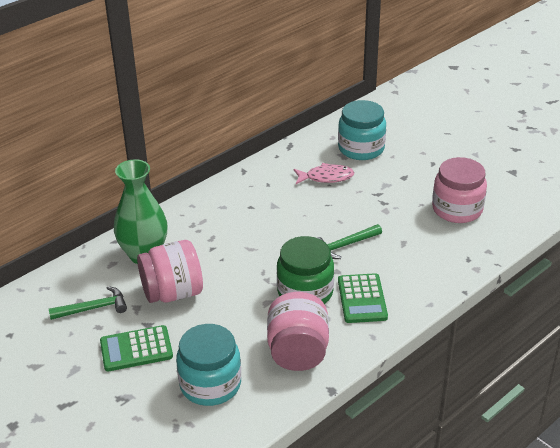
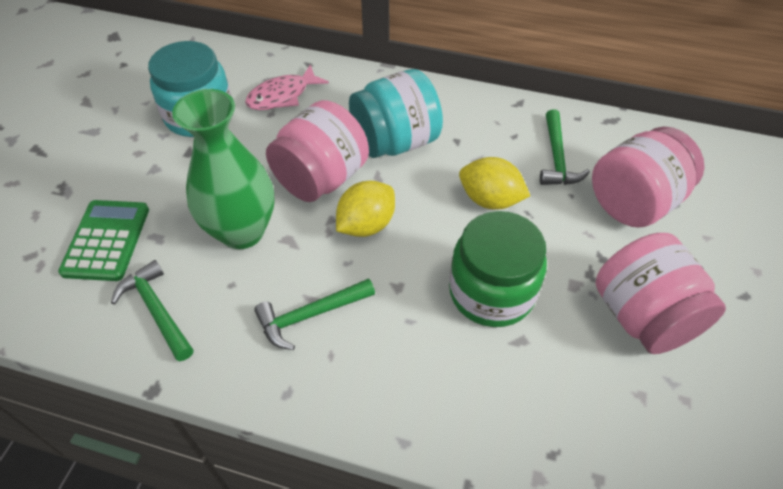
green calculator: [100,325,173,371] [338,273,388,323] = 2 -> [58,200,149,281] = 1
green hammer: [49,286,127,320] [317,224,382,259] = 2 -> [111,260,193,361] [254,278,375,350] [540,109,590,185] = 3
yellow lemon: none = 0 -> [336,181,395,237] [459,157,530,210] = 2

